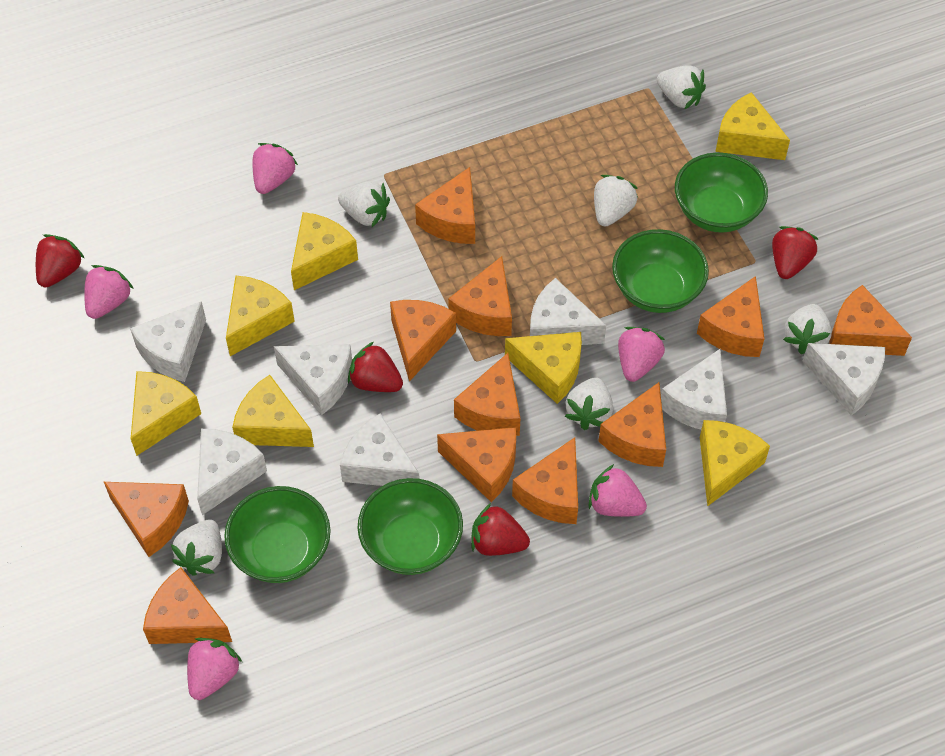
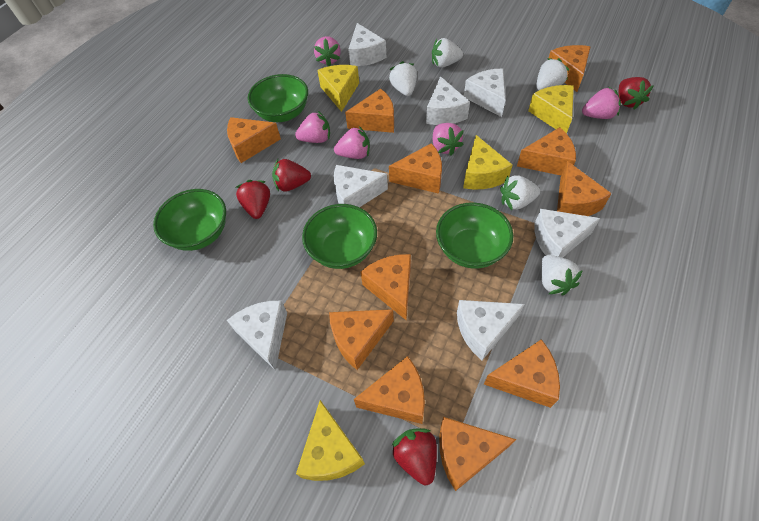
white strawberry: [171,520,222,576] [338,181,390,227] [565,377,613,430] [594,175,638,227] [657,65,706,109] [783,304,832,354] = 6 -> [389,61,417,96] [432,38,463,68] [500,175,540,210] [536,58,569,90] [541,255,583,296] = 5
yellow cheese: [131,371,201,456] [226,276,295,356] [232,375,314,447] [291,212,358,290] [505,332,582,404] [700,420,770,507] [715,92,790,160] = 7 -> [296,400,365,481] [317,65,359,112] [463,135,512,189] [528,85,574,134] = 4

